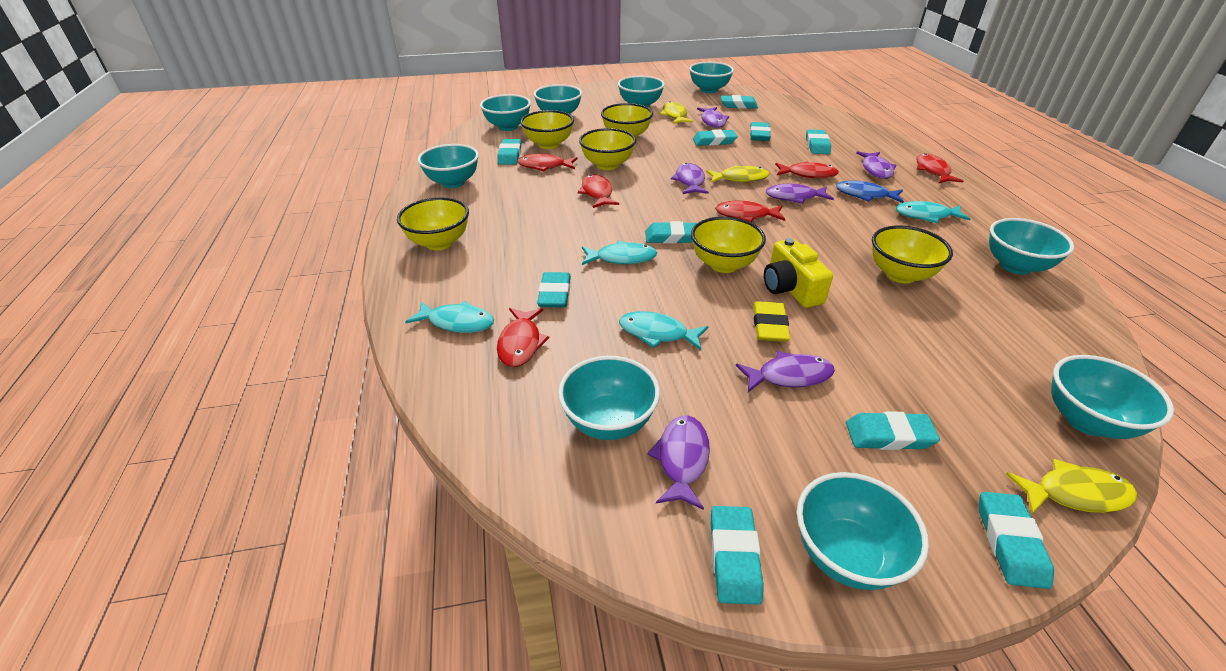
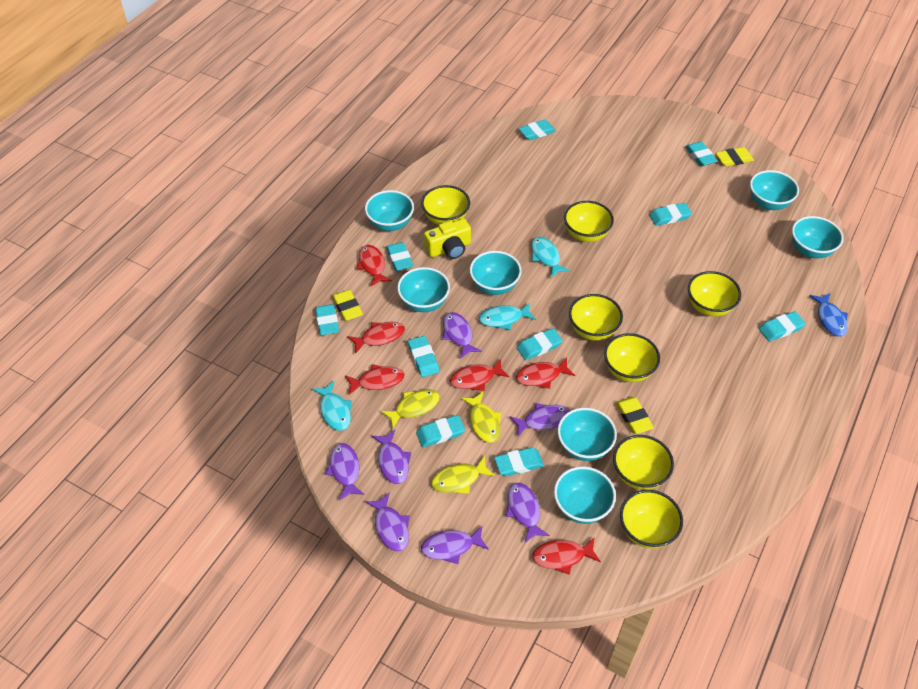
purple fish: [647,415,710,510] [671,163,709,194] [697,107,729,128] [736,351,835,392] [766,184,834,204] [856,151,896,179] = 6 -> [325,443,364,500] [366,492,409,552] [372,429,411,484] [421,526,489,564] [443,312,482,359] [506,483,550,543] [510,403,570,437] = 7
turquoise bowl: [417,144,479,188] [480,94,531,131] [534,84,582,114] [558,356,660,440] [618,76,665,108] [689,62,734,93] [797,472,929,590] [989,218,1074,275] [1051,355,1174,439] = 9 -> [365,190,414,231] [397,267,450,312] [469,251,522,295] [554,466,616,524] [557,408,617,461] [750,170,799,210] [792,216,844,258] = 7
turquoise fish: [405,301,494,333] [582,241,657,265] [619,311,709,350] [896,201,971,224] = 4 -> [312,381,352,431] [479,302,536,330] [531,237,570,278] = 3
yellow bowl: [397,197,469,250] [520,110,574,149] [579,128,636,170] [601,103,653,138] [691,216,766,273] [872,226,953,284] = 6 -> [421,185,470,225] [564,201,614,242] [569,294,623,341] [604,333,660,382] [613,435,674,490] [620,490,683,549] [688,271,741,317] = 7
yellow eraser: [753,301,790,342] = 1 -> [332,290,363,321] [615,397,654,434] [716,147,754,166] = 3

